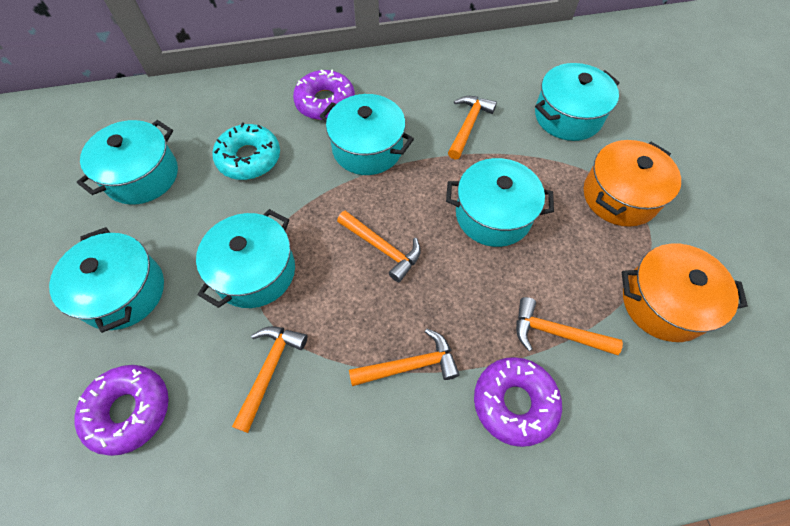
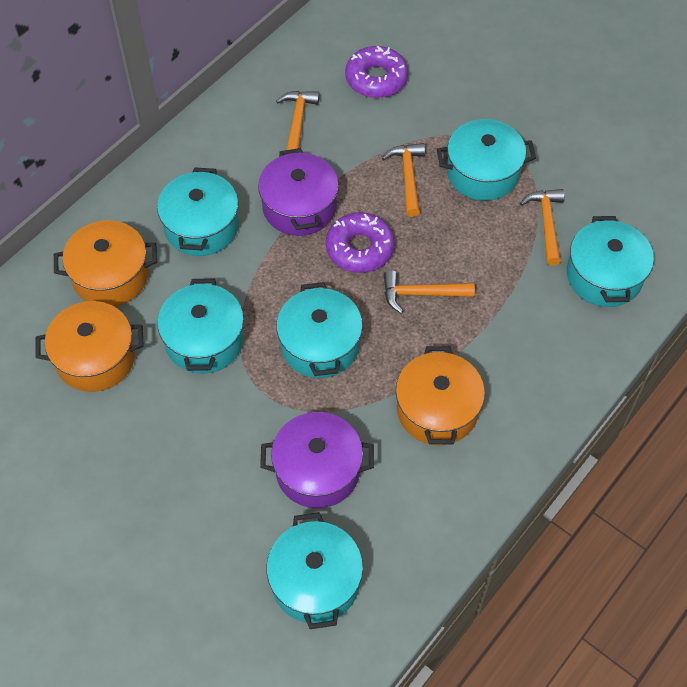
orange hammer: [232,326,307,433] [337,211,421,282] [349,329,460,386] [448,96,497,160] [516,297,623,355] = 5 -> [276,91,320,150] [382,143,425,217] [384,270,475,314] [520,189,565,265] = 4
orange pot: [584,140,681,227] [622,244,748,342] = 2 -> [36,301,144,392] [54,220,157,306] [396,346,485,445] = 3
purple donut: [74,365,169,456] [293,69,355,120] [474,357,562,447] = 3 -> [325,212,395,273] [345,46,408,98] = 2
purple pot: none = 0 -> [258,148,339,236] [260,412,374,508] = 2
turquoise donut: [212,122,280,180] = 1 -> none = 0

